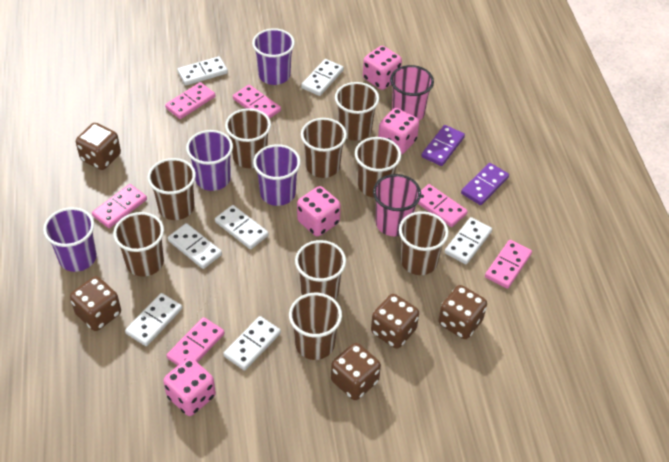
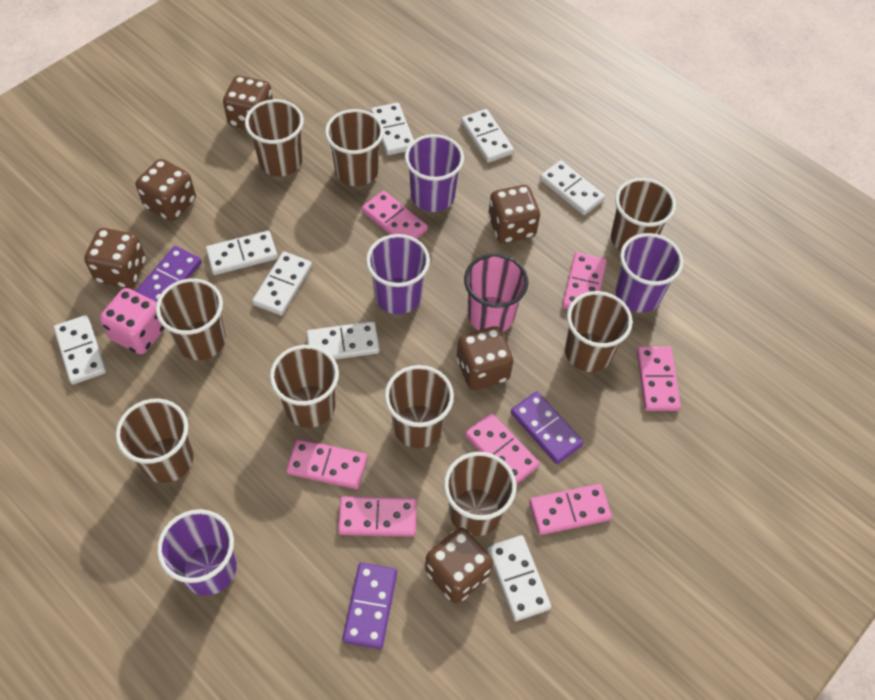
brown dice: [70,276,121,331] [76,123,121,170] [331,343,381,400] [371,294,419,349] [438,285,487,339] = 5 -> [84,228,146,288] [136,159,196,221] [223,75,273,129] [425,527,493,603] [456,326,513,390] [488,185,540,243] = 6
pink cup: [373,174,421,236] [390,65,434,121] = 2 -> [464,254,528,332] = 1
pink dice: [163,358,216,416] [297,186,341,237] [363,46,402,90] [378,108,419,154] = 4 -> [100,288,165,354] = 1
pink domino: [92,184,147,228] [165,82,215,119] [166,317,225,366] [233,85,281,119] [417,184,468,227] [485,240,532,289] = 6 -> [286,439,367,489] [338,497,417,537] [362,191,428,239] [465,413,540,485] [529,484,612,535] [562,252,607,309] [637,346,681,411] = 7
purple domino: [421,125,465,166] [461,163,509,205] = 2 -> [135,246,202,302] [343,563,397,649] [511,391,584,464] = 3
white domino: [125,293,182,346] [168,223,222,269] [177,56,228,86] [215,205,269,249] [223,316,281,370] [301,59,344,96] [445,217,492,264] = 7 -> [54,315,106,384] [206,231,278,275] [252,251,312,316] [306,321,380,359] [371,103,414,155] [461,109,514,163] [487,535,551,621] [540,160,605,215] = 8

